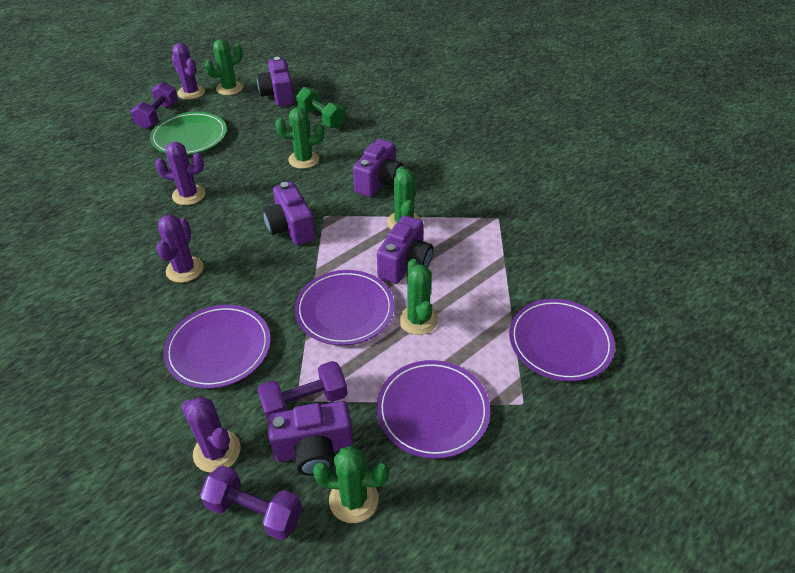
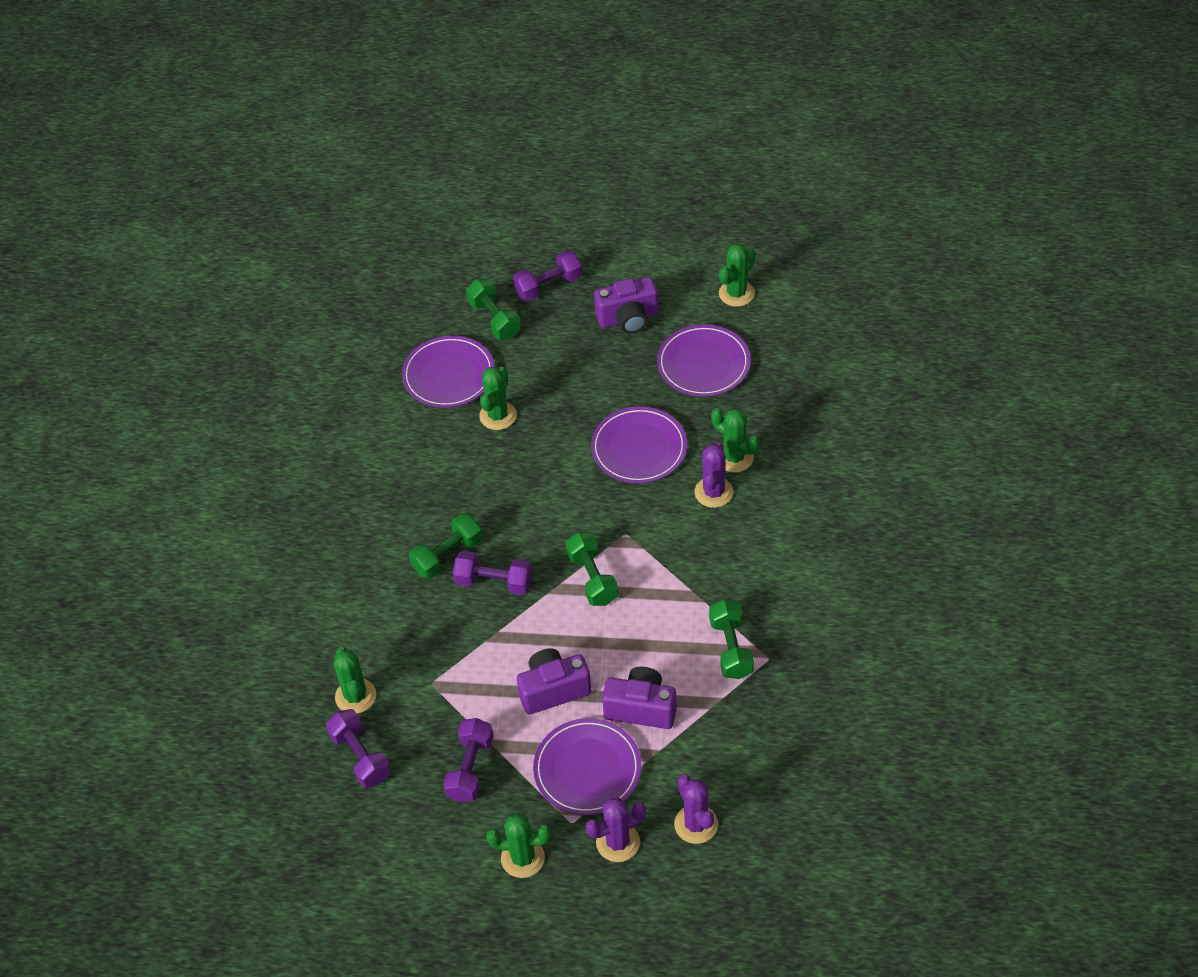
green dumbbell: [296,87,345,128] = 1 -> [409,513,483,579] [466,279,521,339] [565,532,618,606] [709,599,754,679] = 4
green plate: [150,112,227,155] = 1 -> none = 0
purple cactus: [155,142,206,205] [156,214,203,283] [172,43,205,100] [181,397,240,473] = 4 -> [585,797,646,862] [674,774,718,844] [694,442,733,508] = 3
purple camera: [257,57,294,106] [263,182,316,245] [267,401,353,476] [353,139,404,197] [377,215,433,284] = 5 -> [517,648,592,714] [594,277,658,334] [602,666,677,729] = 3
purple dumbbell: [131,82,178,129] [200,465,302,540] [257,361,347,419] = 3 -> [326,709,391,788] [443,718,494,802] [453,551,532,595] [513,250,582,301] = 4

